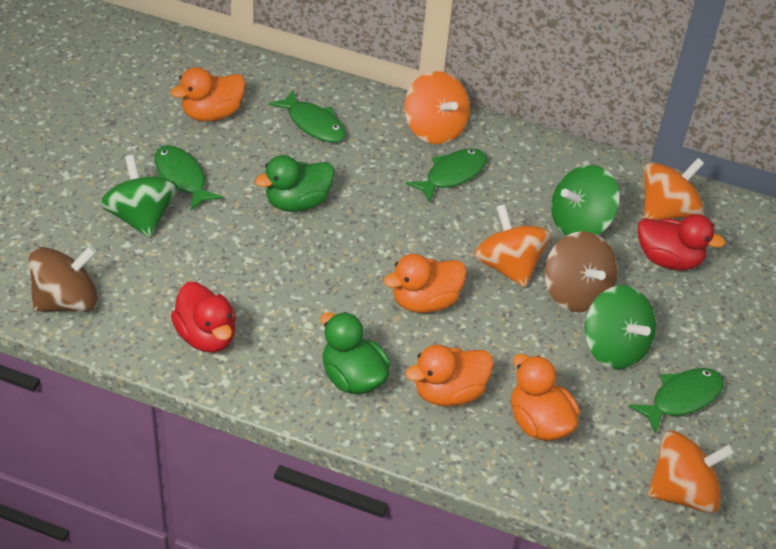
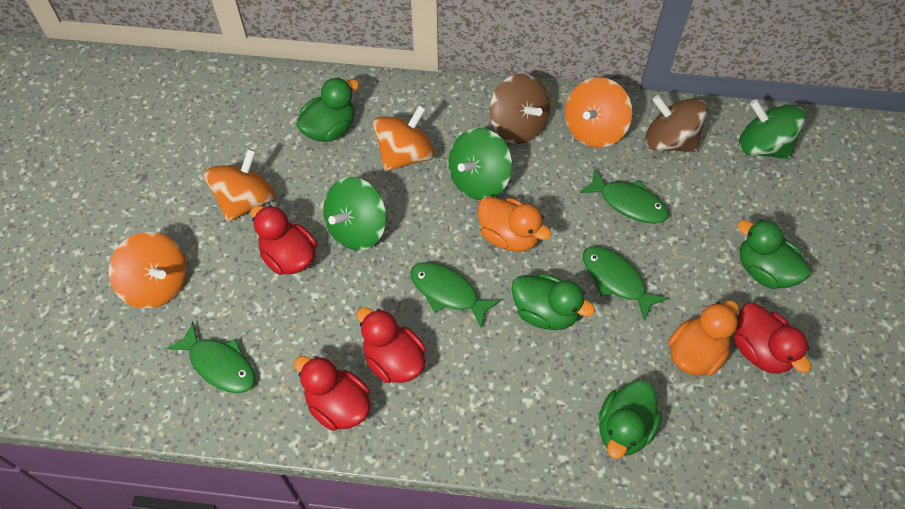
green duck: [255,155,335,212] [321,312,390,395] = 2 -> [296,77,359,142] [512,273,595,330] [599,380,662,459] [738,219,811,289] = 4
orange duck: [170,67,246,122] [383,254,467,313] [405,345,494,406] [511,354,580,441] = 4 -> [478,196,551,252] [668,300,739,376] = 2
red duck: [171,282,236,353] [638,214,725,271] = 2 -> [250,205,317,275] [294,356,371,431] [357,307,426,383] [734,303,811,374] = 4

